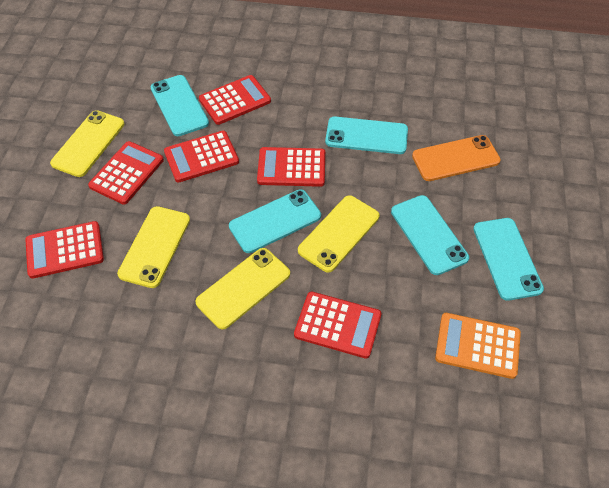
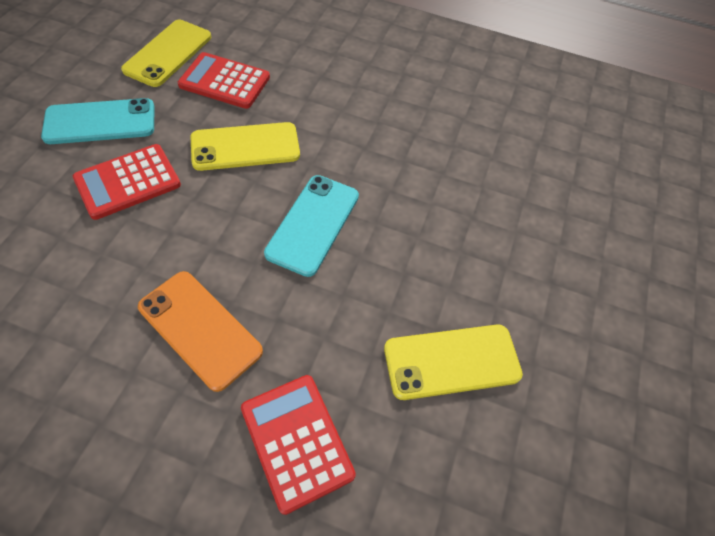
orange calculator: [435,313,521,379] = 1 -> none = 0
red calculator: [25,221,104,279] [88,141,164,205] [164,131,239,183] [199,75,271,125] [257,147,325,187] [294,292,381,358] = 6 -> [73,144,181,220] [178,52,270,109] [241,375,356,515] = 3
turquoise phone: [151,75,209,136] [229,189,321,253] [325,117,408,154] [391,195,469,275] [473,218,544,301] = 5 -> [41,98,155,144] [264,175,359,277] = 2
yellow phone: [50,110,125,177] [117,206,190,288] [195,248,290,330] [298,195,379,273] = 4 -> [121,20,211,87] [190,122,300,171] [384,325,523,400] = 3

